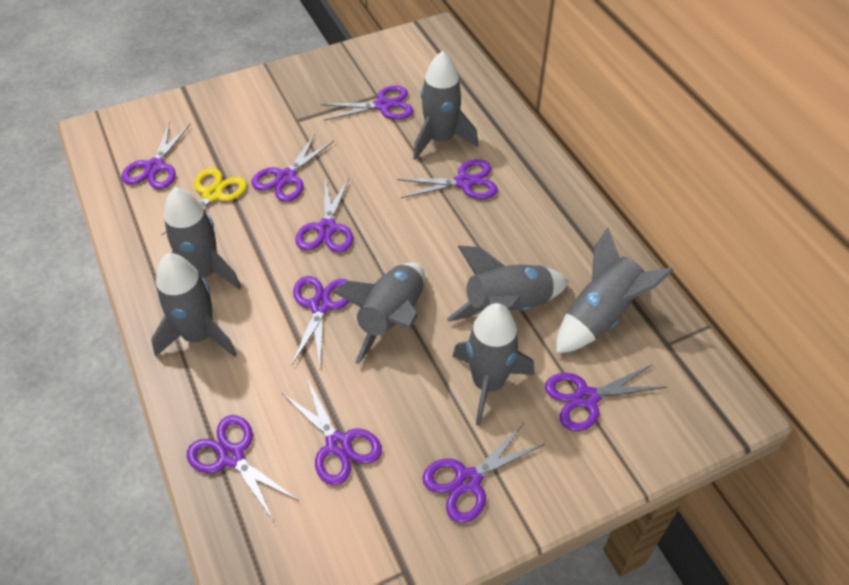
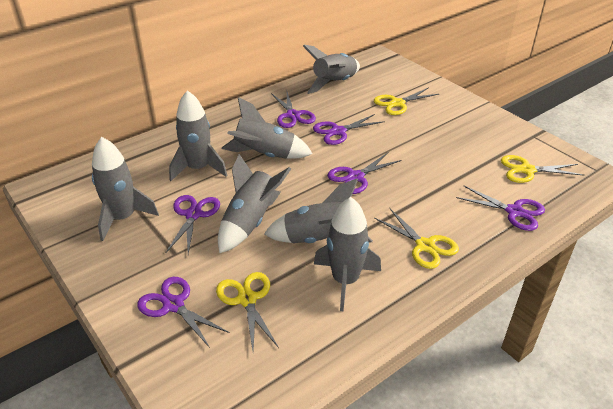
purple scissors: [121,123,190,189] [187,415,299,522] [251,134,334,202] [282,378,382,485] [291,276,350,366] [295,178,353,253] [321,85,413,121] [397,159,498,199] [422,423,545,523] [545,364,667,431] = 10 -> [137,277,230,348] [166,195,220,254] [271,92,316,128] [313,114,385,145] [327,153,402,194] [456,185,545,231] = 6
yellow scissors: [161,168,247,235] = 1 -> [216,272,279,351] [374,87,439,115] [374,208,459,269] [501,155,585,183] = 4

